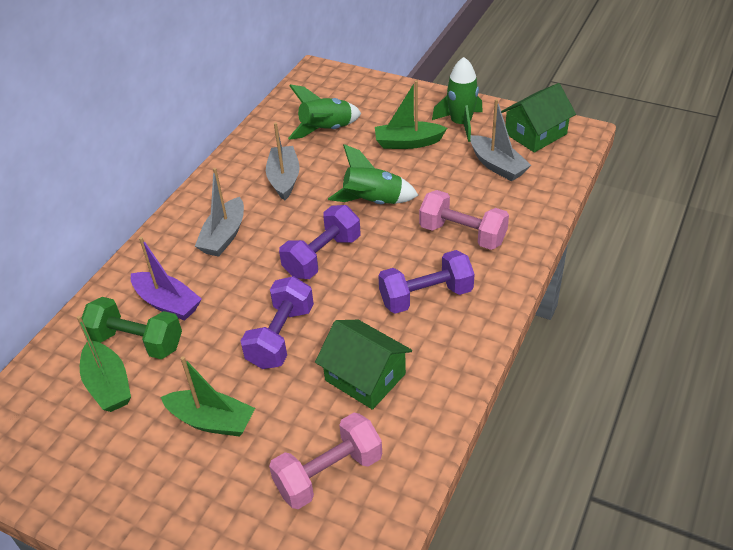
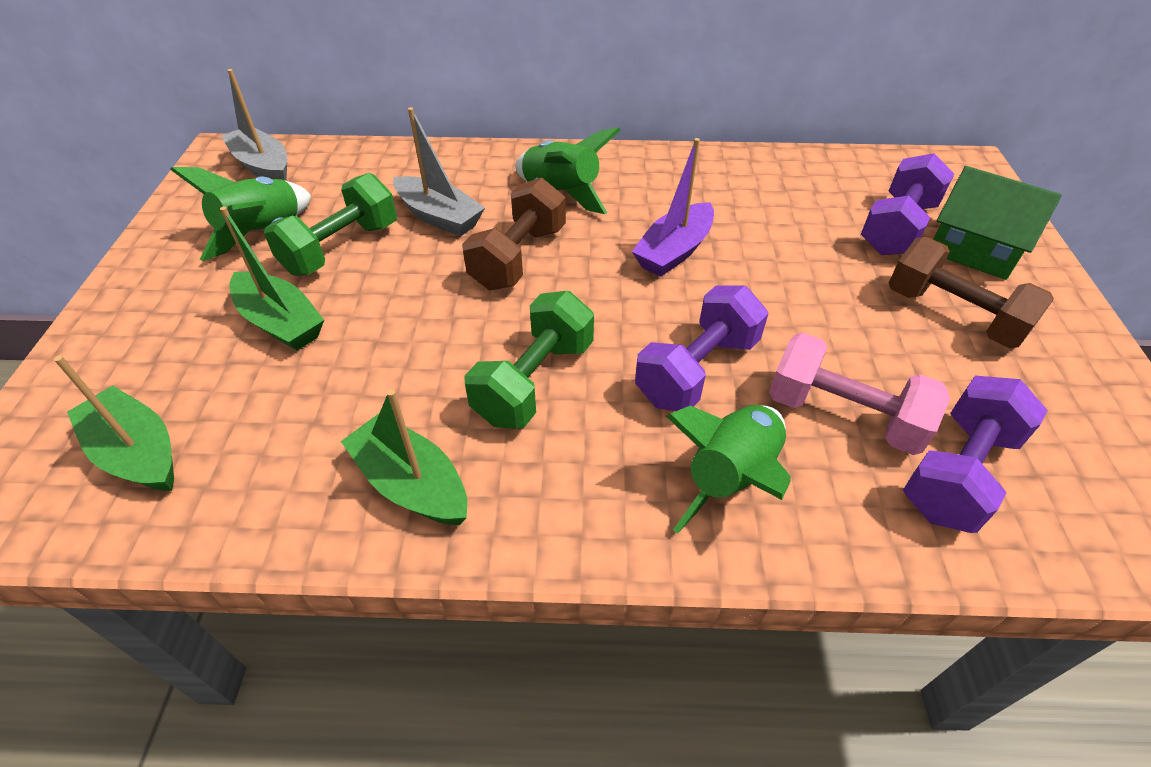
brown dumbbell: none = 0 -> [462,178,566,290] [889,237,1054,348] = 2
green dumbbell: [82,297,182,359] = 1 -> [264,173,397,276] [464,291,594,429] = 2
green house: [315,320,412,410] [501,83,576,153] = 2 -> [934,166,1062,280] = 1
grey boat: [195,168,244,257] [266,122,300,201] [470,99,531,181] = 3 -> [221,69,287,181] [393,107,485,236] = 2
pink dumbbell: [269,413,382,509] [419,190,509,250] = 2 -> [769,333,950,455] = 1

